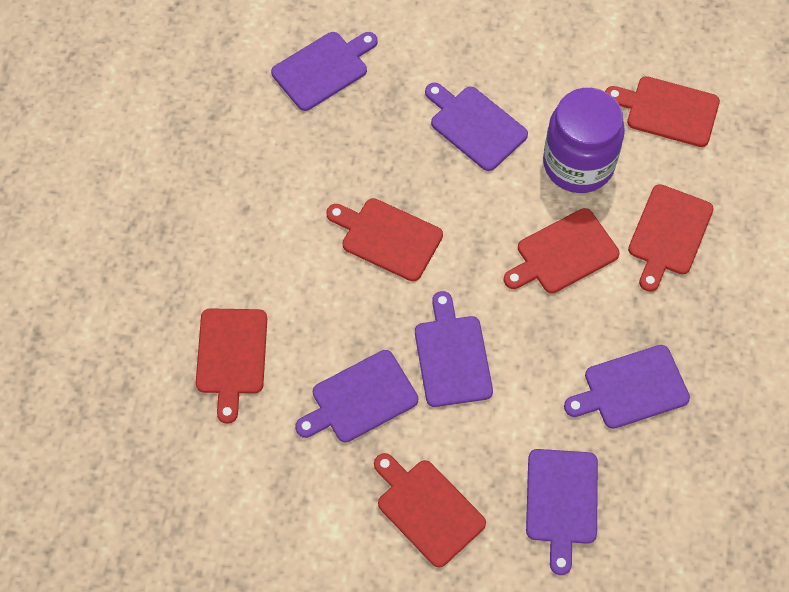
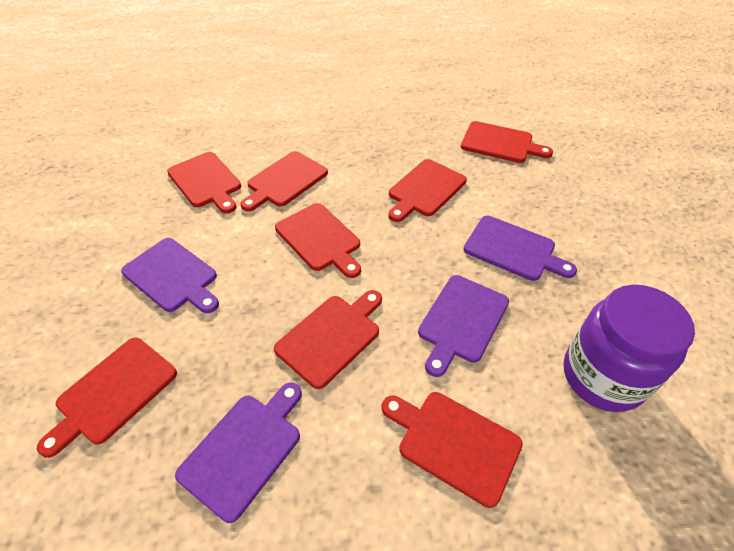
purple cutting board: [271,32,378,111] [295,350,418,442] [415,291,493,407] [425,83,528,171] [526,449,598,575] [564,345,690,429] = 6 -> [121,238,219,313] [175,382,302,523] [418,275,509,377] [464,216,577,281] = 4
red cutting board: [196,308,267,424] [326,198,443,281] [374,453,486,568] [504,208,620,293] [605,76,720,147] [628,184,714,292] = 6 -> [37,337,177,458] [167,152,241,214] [240,151,328,211] [274,290,382,389] [275,203,361,278] [382,392,523,508] [388,159,467,222] [461,121,553,163] = 8

